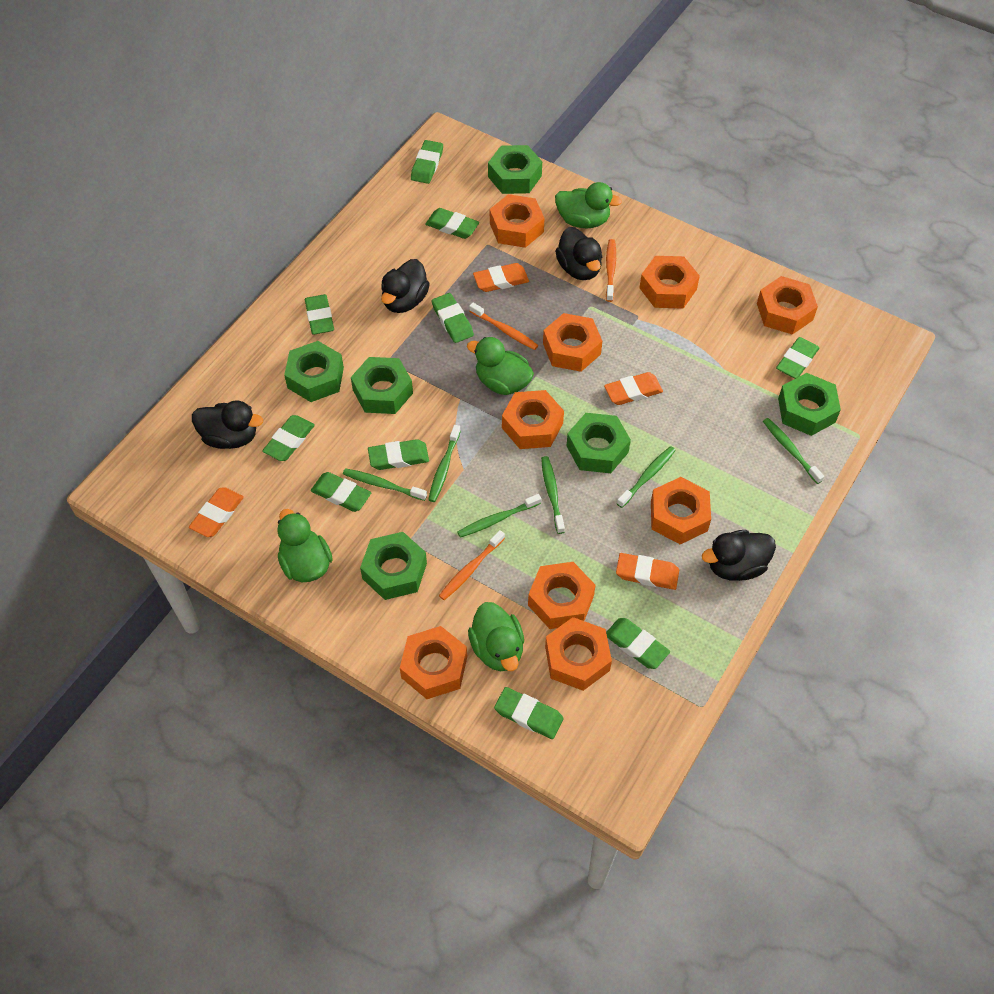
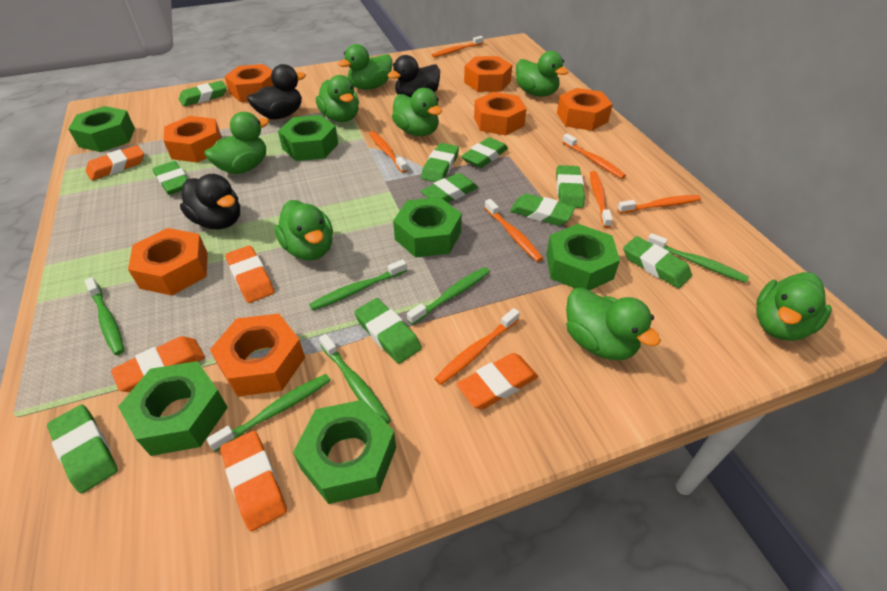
black duck: [192,400,263,449] [381,259,430,313] [555,227,602,280] [702,530,776,581] = 4 -> [180,174,240,229] [247,64,306,120] [387,55,440,97] = 3
green duck: [278,509,333,582] [467,337,534,395] [468,602,524,671] [555,182,622,228] = 4 -> [205,112,269,174] [274,200,333,260] [316,75,359,122] [338,44,392,90] [392,88,442,136] [516,51,568,97] [566,287,661,360] [756,272,832,341] = 8
orange eraser: [189,487,244,537] [473,263,529,292] [604,372,663,405] [616,553,679,590] = 4 -> [86,145,144,181] [111,336,205,392] [220,431,287,531] [225,245,274,303] [457,353,538,409] = 5
orange nut: [400,626,467,699] [490,194,545,248] [502,390,564,449] [528,562,596,629] [543,313,602,372] [545,617,612,691] [640,256,700,309] [651,477,711,544] [757,276,818,335] = 9 -> [128,228,208,296] [163,116,222,163] [210,314,305,397] [224,64,274,102] [464,56,512,92] [474,92,527,135] [557,88,613,131] = 7
orange toothbrush: [439,530,505,600] [469,303,539,350] [606,239,616,302] = 3 -> [369,131,408,173] [432,36,484,58] [435,308,520,385] [485,199,543,262] [562,133,626,179] [590,171,613,228] [617,195,701,214] = 7

